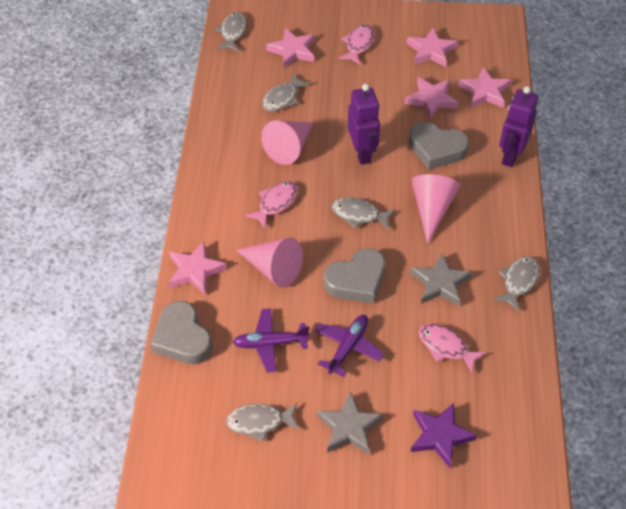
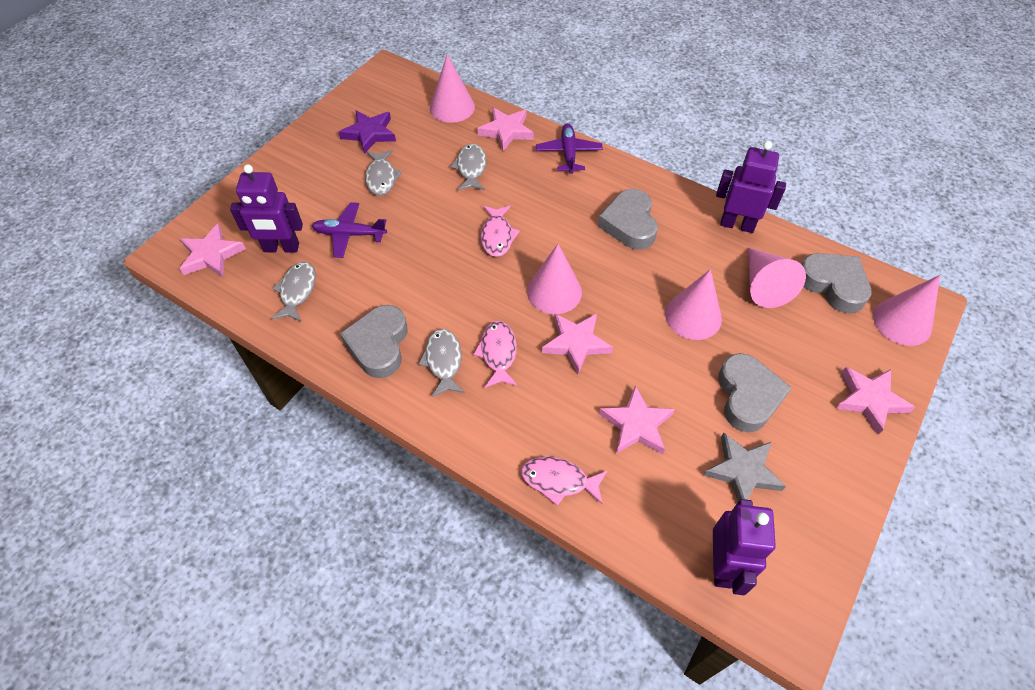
grey fish: [215,12,247,51] [226,403,299,442] [262,73,311,112] [331,197,395,230] [493,256,540,312] = 5 -> [271,262,316,322] [365,149,402,196] [418,329,465,397] [450,144,487,190] = 4
grey heart: [150,301,212,364] [324,248,386,304] [409,122,469,170] = 3 -> [340,305,408,378] [598,189,658,250] [718,353,792,432] [802,253,871,314] = 4
grey star: [317,392,383,454] [410,253,472,306] = 2 -> [703,433,786,501] = 1
pink cone: [236,237,303,288] [261,121,313,165] [412,174,460,244] = 3 -> [430,54,475,123] [527,244,582,314] [665,269,722,340] [748,248,806,308] [873,275,940,346] = 5
purple robot: [348,84,380,165] [499,86,538,167] = 2 -> [230,164,303,253] [713,499,776,595] [716,141,786,233] = 3

